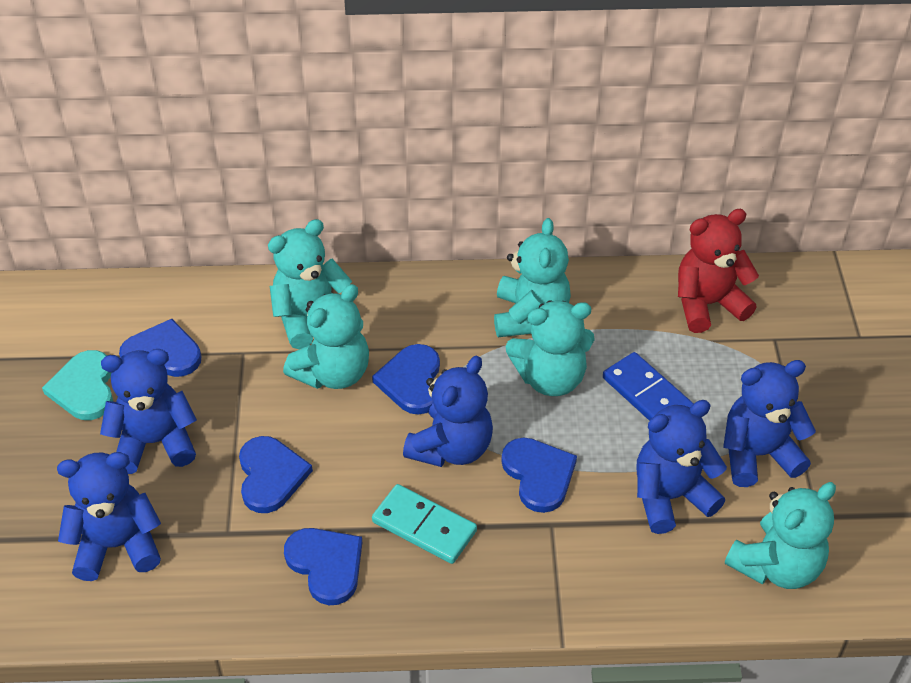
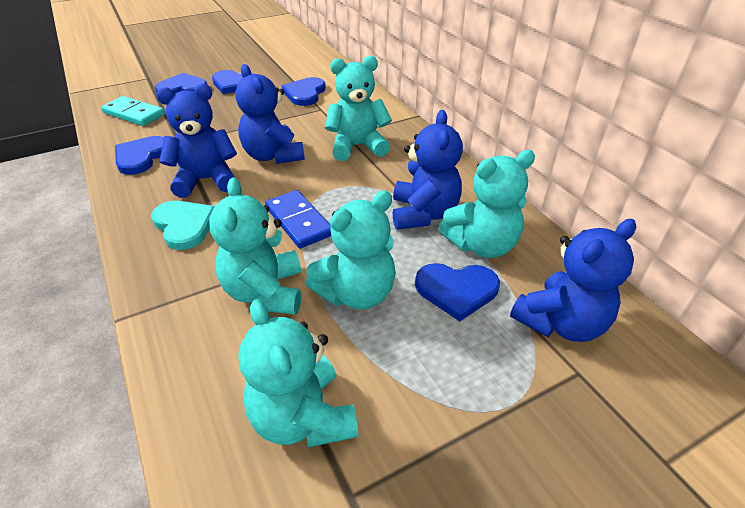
blue teddy bear: [57,452,161,581] [100,349,197,474] [403,355,493,467] [637,400,727,534] [723,360,816,487] = 5 -> [156,84,237,198] [235,64,305,164] [393,110,463,230] [510,219,637,342] = 4
red teddy bear: [678,209,759,333] = 1 -> none = 0

